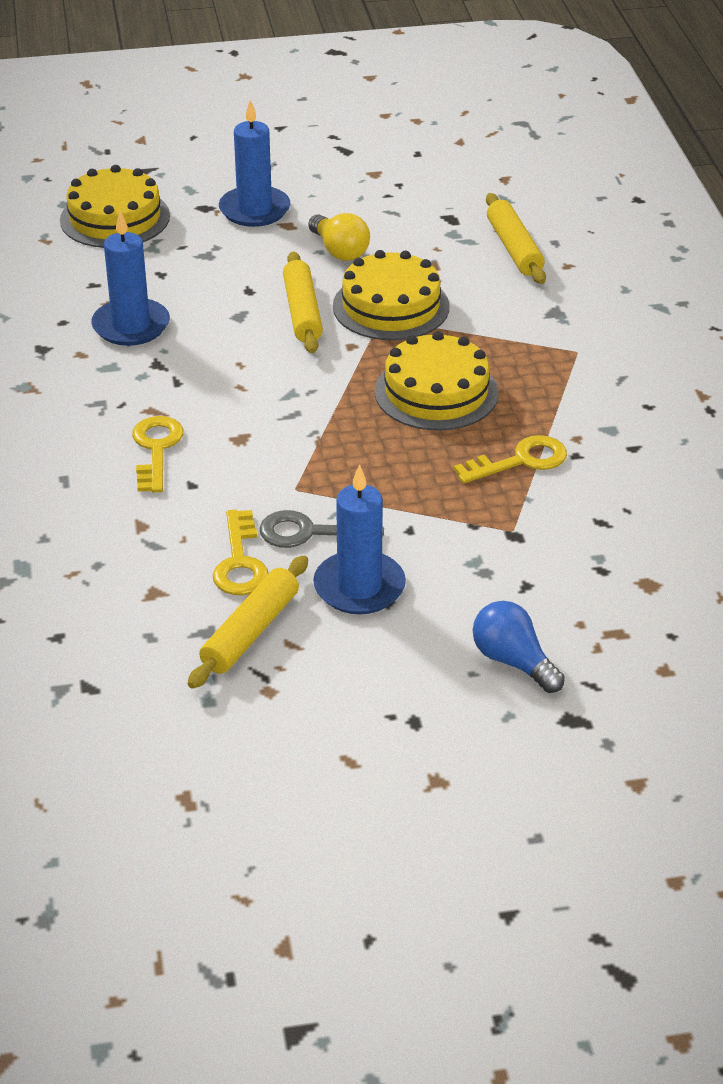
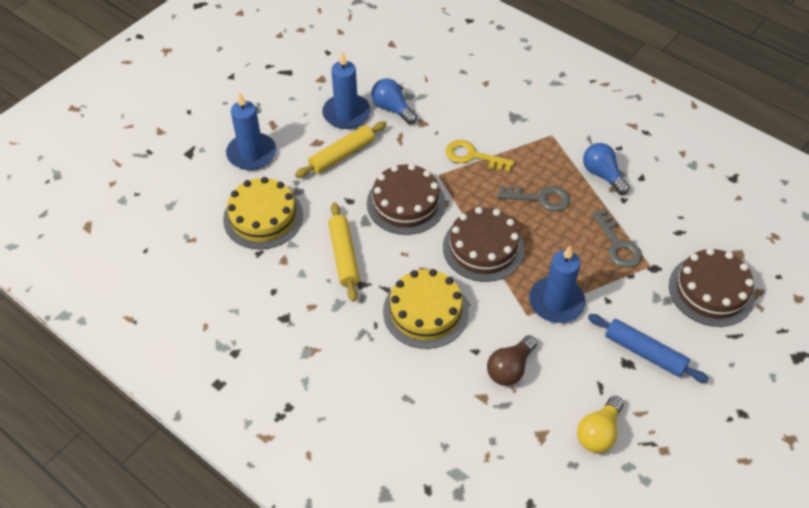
blue light bulb: [473,601,565,693] = 1 -> [371,78,417,124] [583,143,630,195] = 2
blue rolling pin: none = 0 -> [588,314,709,383] = 1
brown cake: none = 0 -> [367,164,445,235] [443,207,525,282] [669,248,755,327] = 3
brown light bulb: none = 0 -> [487,335,537,386] = 1
grey key: [259,510,384,548] = 1 -> [498,186,570,211] [591,209,642,268] = 2
yellow cake: [60,165,170,248] [333,250,450,340] [375,331,498,431] = 3 -> [223,177,303,249] [383,269,469,349] = 2
yellow key: [132,416,183,492] [213,510,268,595] [454,435,567,484] = 3 -> [446,140,514,172] = 1
yellow rolling pin: [188,556,308,689] [283,252,323,353] [486,193,546,284] = 3 -> [295,121,387,178] [328,203,360,302] = 2

